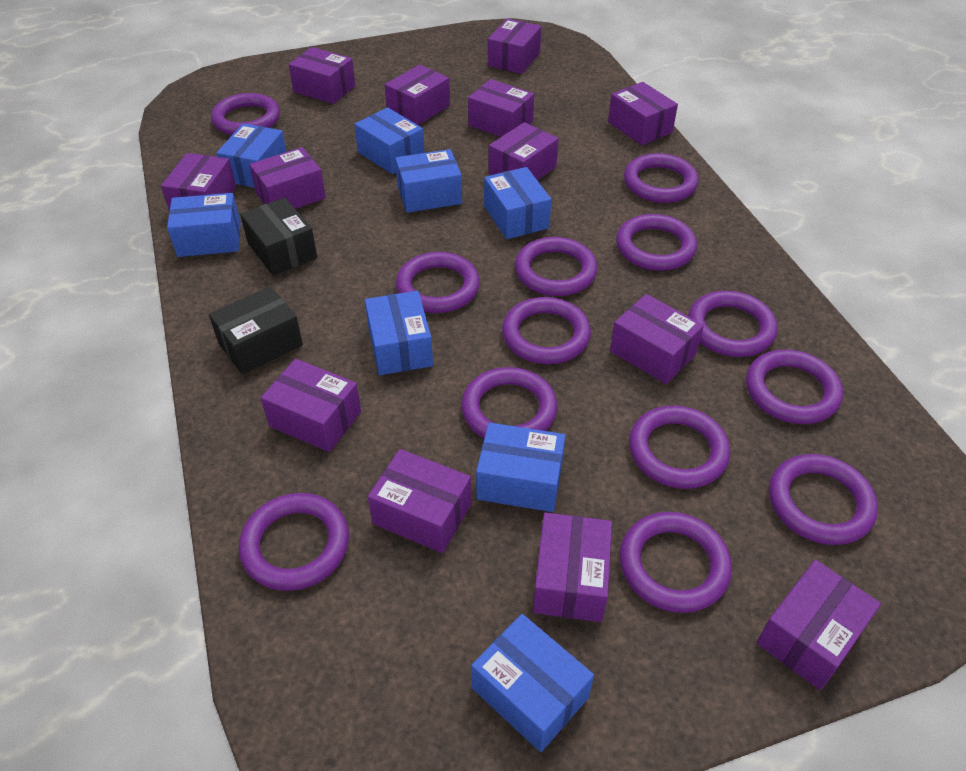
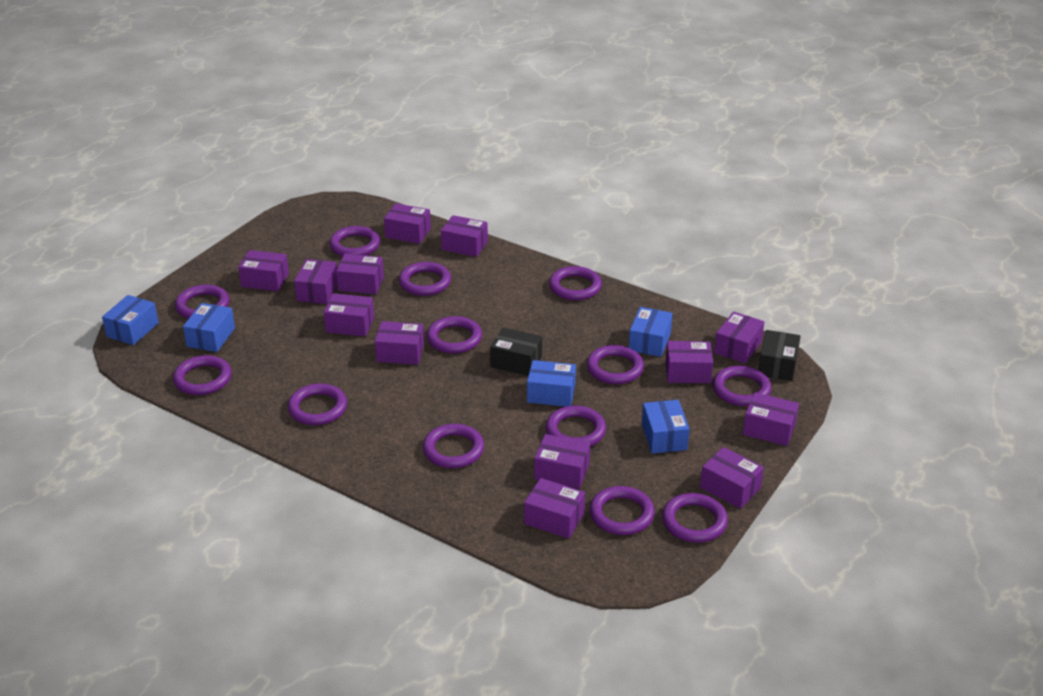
blue box: [167,193,241,257] [216,123,287,188] [354,107,424,174] [365,291,433,375] [395,149,462,213] [471,614,594,752] [476,423,565,512] [484,167,551,239] = 8 -> [102,295,159,345] [183,303,235,352] [527,360,576,407] [629,307,672,357] [642,400,690,454] = 5

